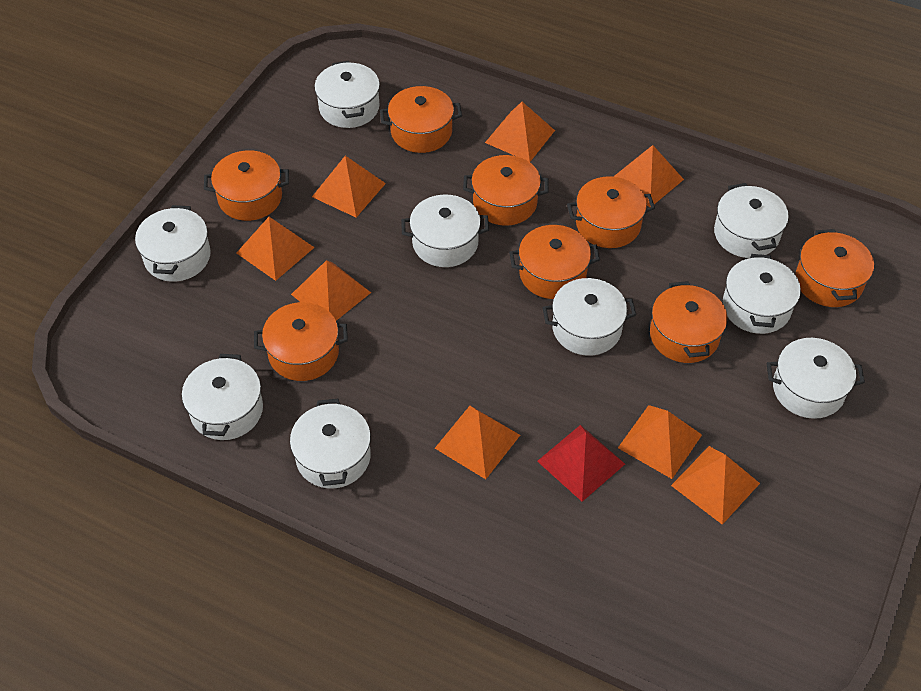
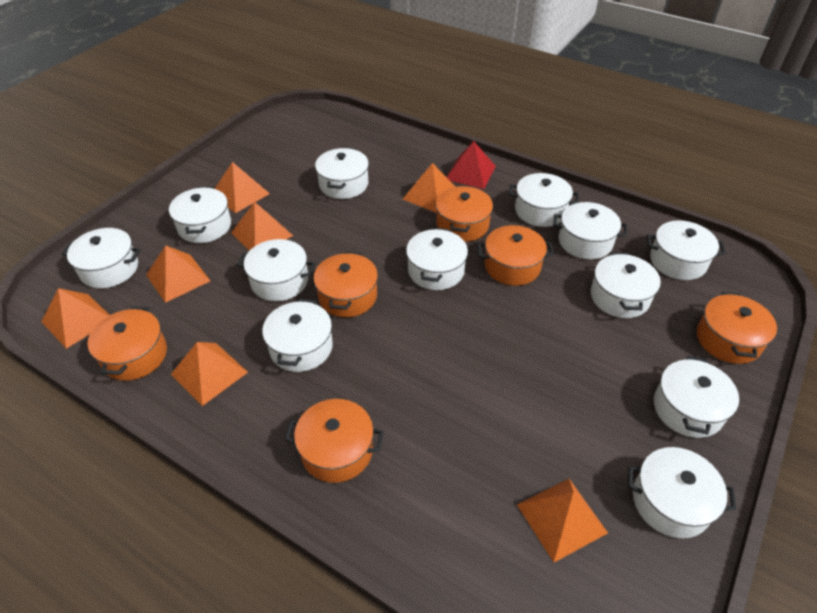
orange pot: [204,150,289,221] [254,302,348,381] [380,86,462,153] [463,155,548,226] [509,225,600,299] [567,176,655,248] [650,281,728,363] [796,229,874,307] = 8 -> [87,306,167,381] [285,399,384,483] [313,251,378,317] [436,185,493,242] [477,225,554,286] [697,292,777,364] = 6
orange pyramid: [237,217,315,281] [291,260,371,321] [312,156,386,218] [435,406,520,479] [485,102,555,162] [613,145,684,207] [618,405,702,479] [671,446,760,525] = 8 -> [41,288,109,349] [146,245,210,303] [171,342,248,406] [215,162,270,213] [231,202,293,251] [403,163,455,213] [517,479,608,562] = 7
white pot: [135,205,211,282] [182,354,263,440] [290,399,371,488] [314,61,380,128] [401,195,489,267] [542,278,636,356] [714,183,789,258] [723,254,801,334] [767,338,865,419] = 9 -> [62,228,141,288] [169,187,231,243] [237,239,315,301] [262,299,333,372] [315,148,369,199] [406,228,468,290] [509,173,579,227] [553,202,627,260] [591,252,661,318] [628,447,736,538] [647,220,726,280] [654,355,739,438] = 12

